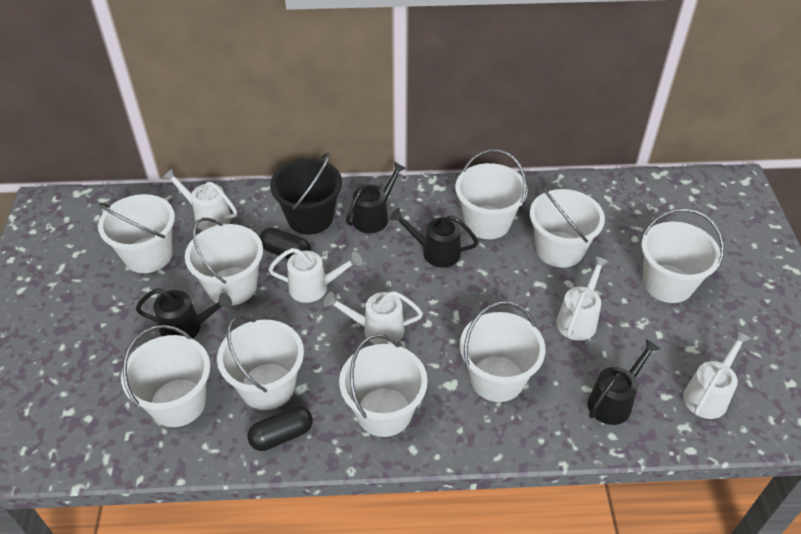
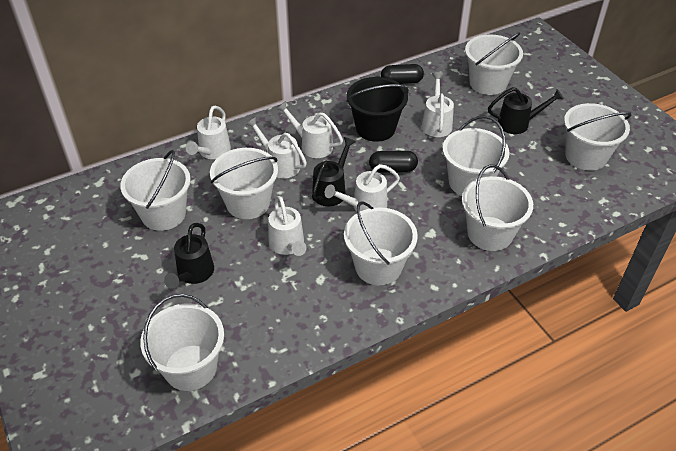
black watering can: [136,288,232,338] [346,162,406,233] [390,208,478,268] [588,339,661,425] = 4 -> [164,223,214,289] [312,137,356,206] [488,87,564,134] = 3
white bucket: [98,194,175,273] [121,325,210,427] [185,218,263,306] [217,315,304,410] [339,334,428,437] [455,149,528,239] [460,301,545,402] [530,186,605,268] [641,208,724,303] = 9 -> [120,150,191,231] [140,294,224,391] [210,148,278,219] [344,202,418,285] [443,116,510,196] [462,165,533,251] [465,32,523,95] [564,103,631,171] = 8
white watering can: [163,168,237,231] [268,248,362,303] [323,291,423,345] [556,256,609,341] [683,330,752,419] = 5 -> [186,106,231,159] [246,117,307,179] [268,196,307,256] [277,101,343,158] [325,164,400,212] [422,72,454,137] = 6

